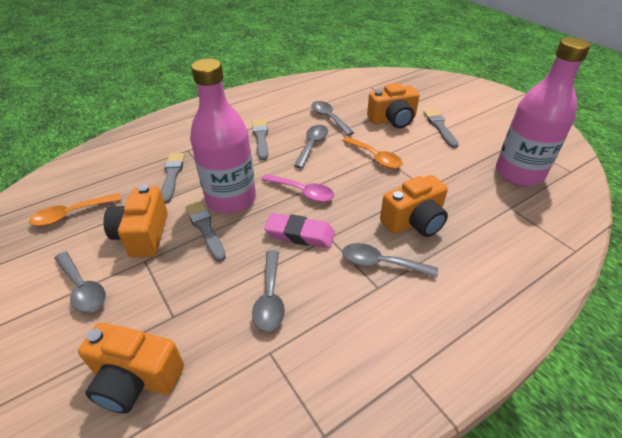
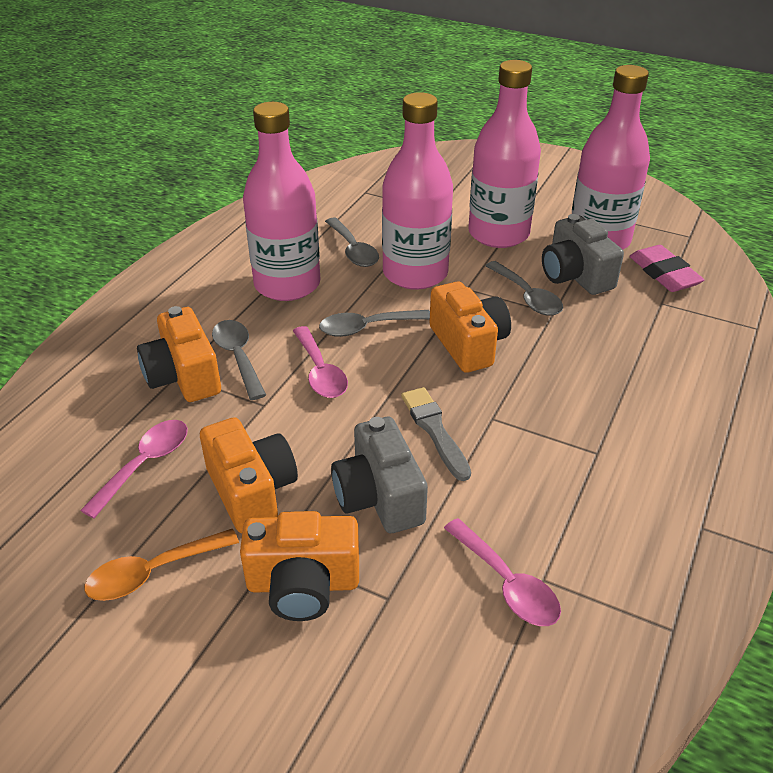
grey brush: [161,153,185,204] [185,201,226,262] [252,119,268,160] [423,109,459,148] = 4 -> [401,387,471,481] = 1
grey camera: none = 0 -> [331,417,428,533] [542,214,624,295] = 2
grey spoon: [54,251,106,313] [252,250,285,332] [294,125,328,168] [311,101,354,136] [342,243,438,278] = 5 -> [212,320,266,400] [319,310,430,337] [325,218,379,267] [485,261,563,316] = 4
orange spoon: [29,193,121,226] [342,137,403,169] = 2 -> [84,529,239,601] = 1
pink bottle: [190,59,256,214] [496,37,591,186] = 2 -> [243,102,320,301] [382,92,453,290] [468,60,541,248] [572,65,650,250] = 4
pink spoon: [261,174,334,202] = 1 -> [80,420,188,519] [293,326,348,398] [444,518,561,626] = 3

